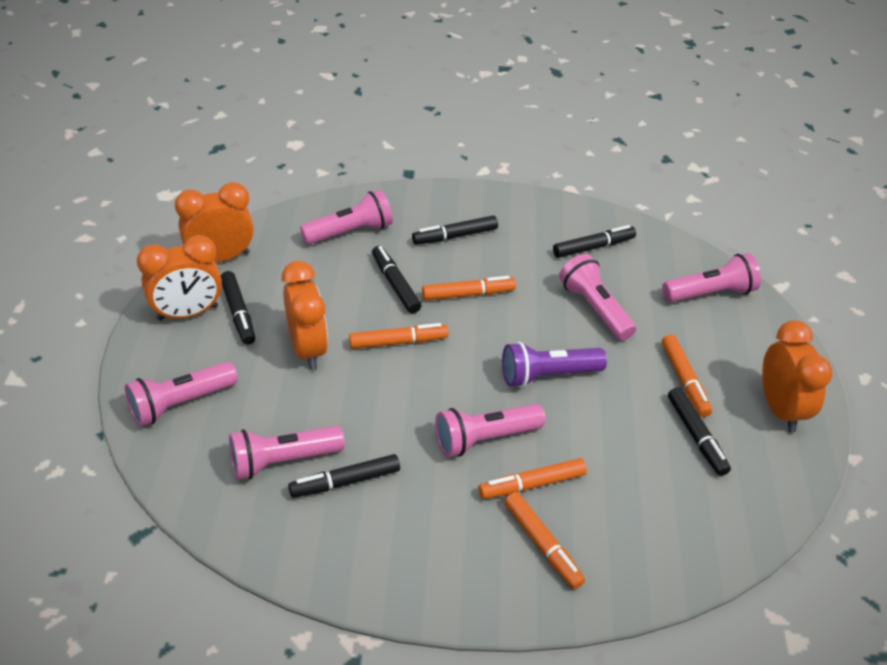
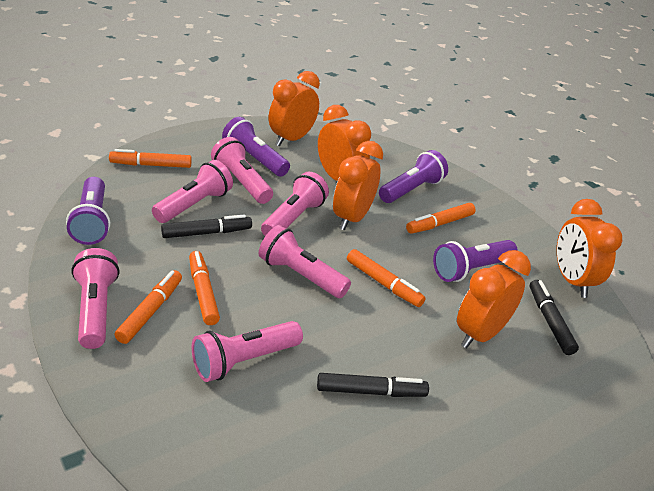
black marker: [221,271,255,345] [288,454,400,498] [372,246,421,313] [412,216,498,245] [553,225,636,258] [668,387,731,476] = 6 -> [161,214,252,238] [317,373,429,397] [530,280,579,355] = 3
orange clock: [137,235,222,321] [175,182,254,262] [282,261,328,370] [762,320,833,433] = 4 -> [269,71,320,146] [318,105,371,181] [333,141,383,230] [457,250,531,349] [557,199,622,298] = 5
purple flashlight: [502,342,607,388] = 1 -> [66,177,110,245] [222,117,290,177] [379,150,448,203] [433,240,518,282] = 4

